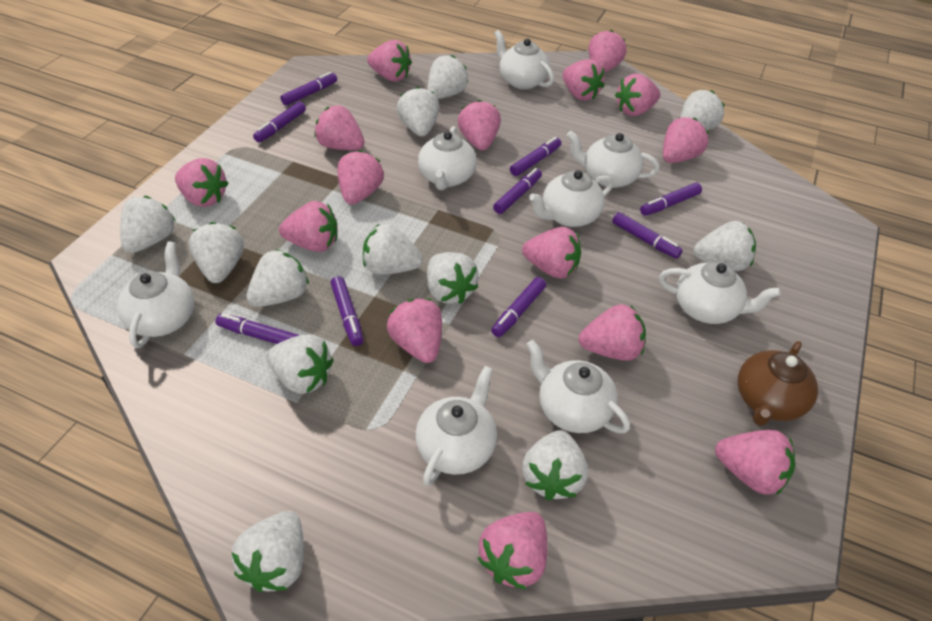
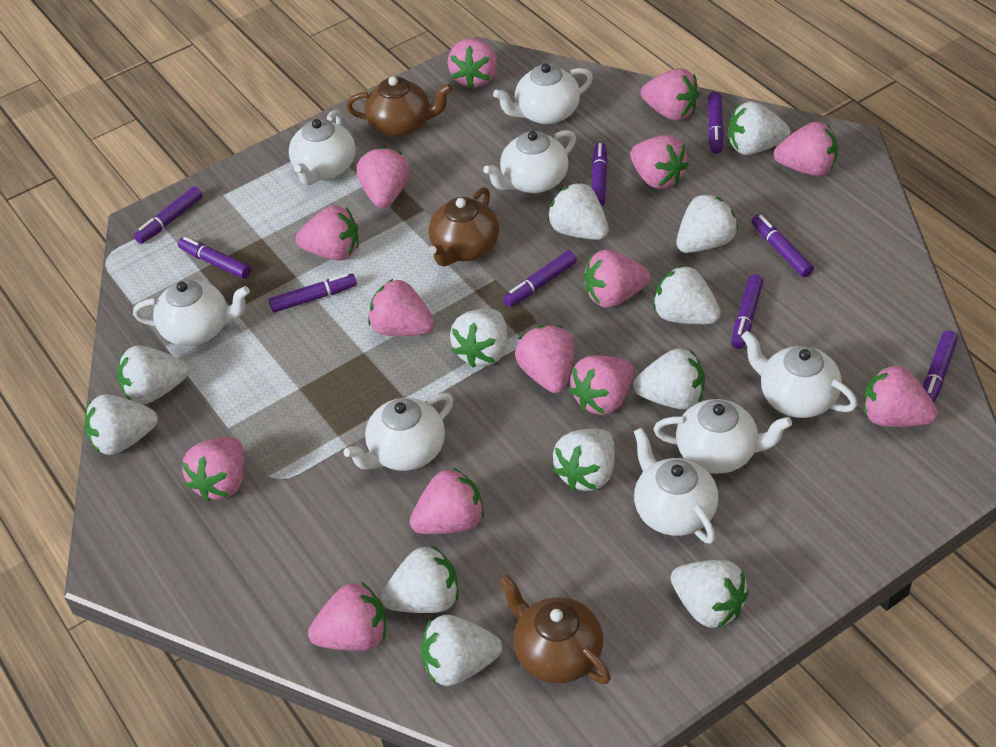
brown teapot: [738,341,818,426] = 1 -> [346,76,452,137] [428,187,499,266] [499,574,611,684] = 3
pink strawberry: [175,158,229,207] [279,201,337,252] [314,105,364,150] [337,150,384,205] [367,40,412,81] [387,299,442,363] [458,100,501,150] [477,512,548,590] [522,227,581,279] [562,59,605,101] [579,304,646,361] [588,30,627,73] [615,74,660,116] [663,117,709,163] [715,430,795,495] = 15 -> [182,437,244,502] [296,206,359,261] [308,582,386,651] [357,147,410,209] [368,279,435,336] [410,467,484,534] [448,38,497,89] [515,325,574,393] [569,355,634,415] [584,250,650,308] [630,135,688,189] [641,68,700,121] [774,122,838,176] [863,364,938,427] = 14

